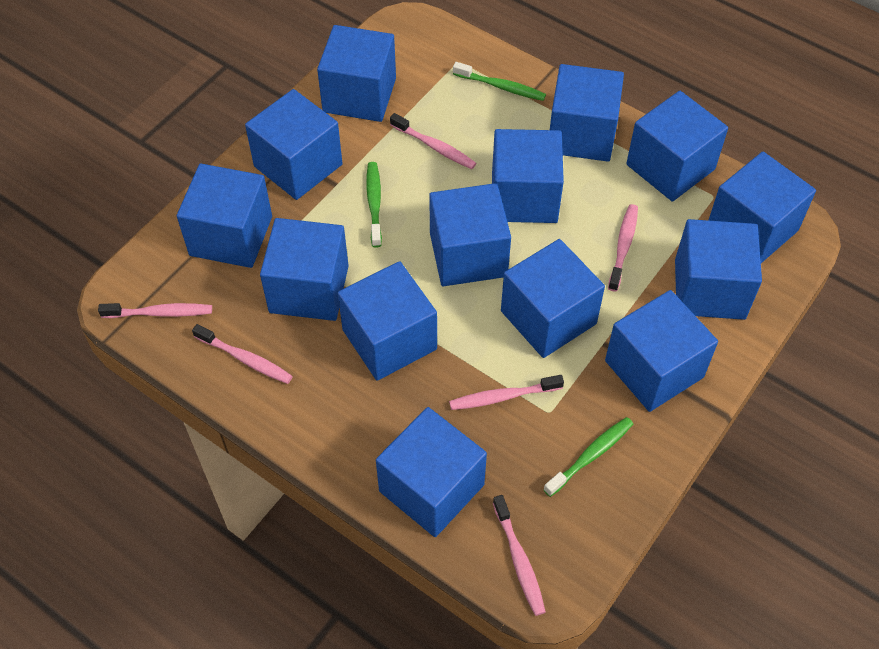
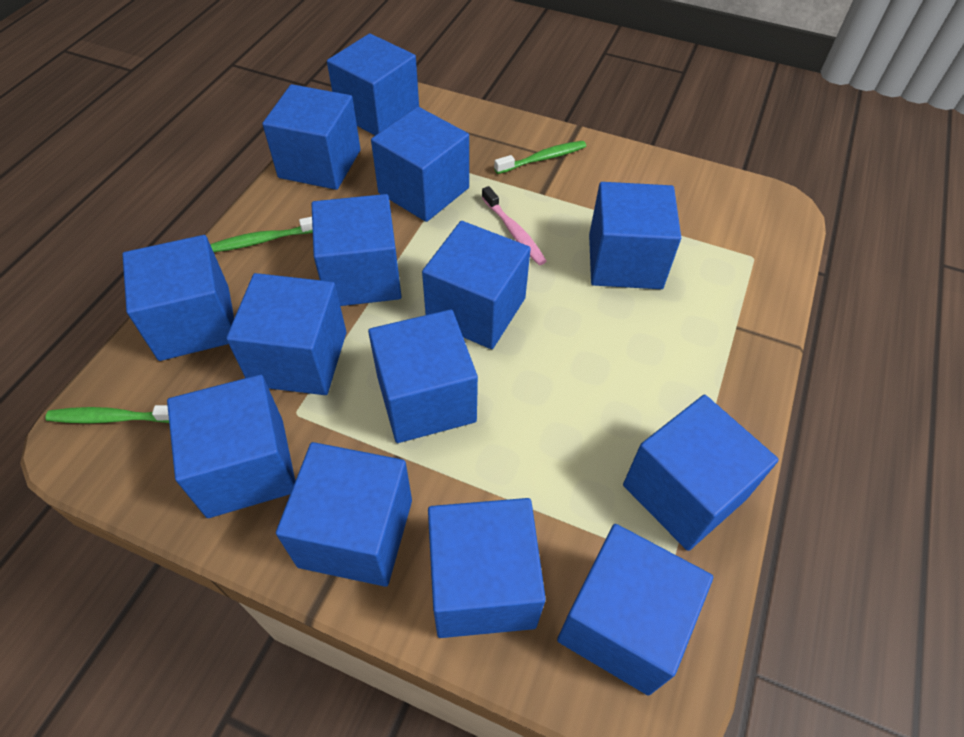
pink toothbrush: [98,303,212,318] [192,324,293,384] [390,113,476,169] [449,375,564,410] [493,495,546,616] [608,204,638,291] = 6 -> [482,186,547,265] = 1

